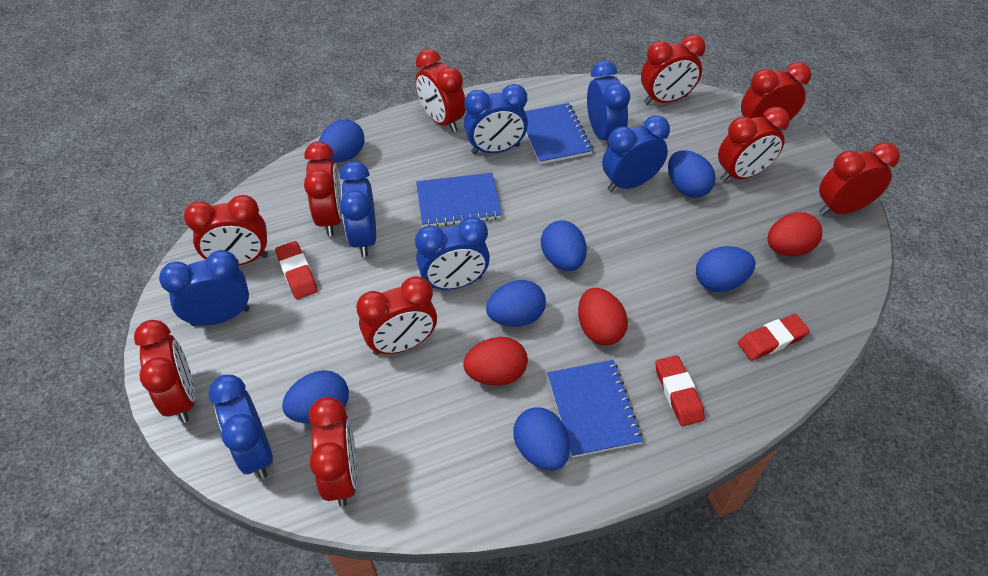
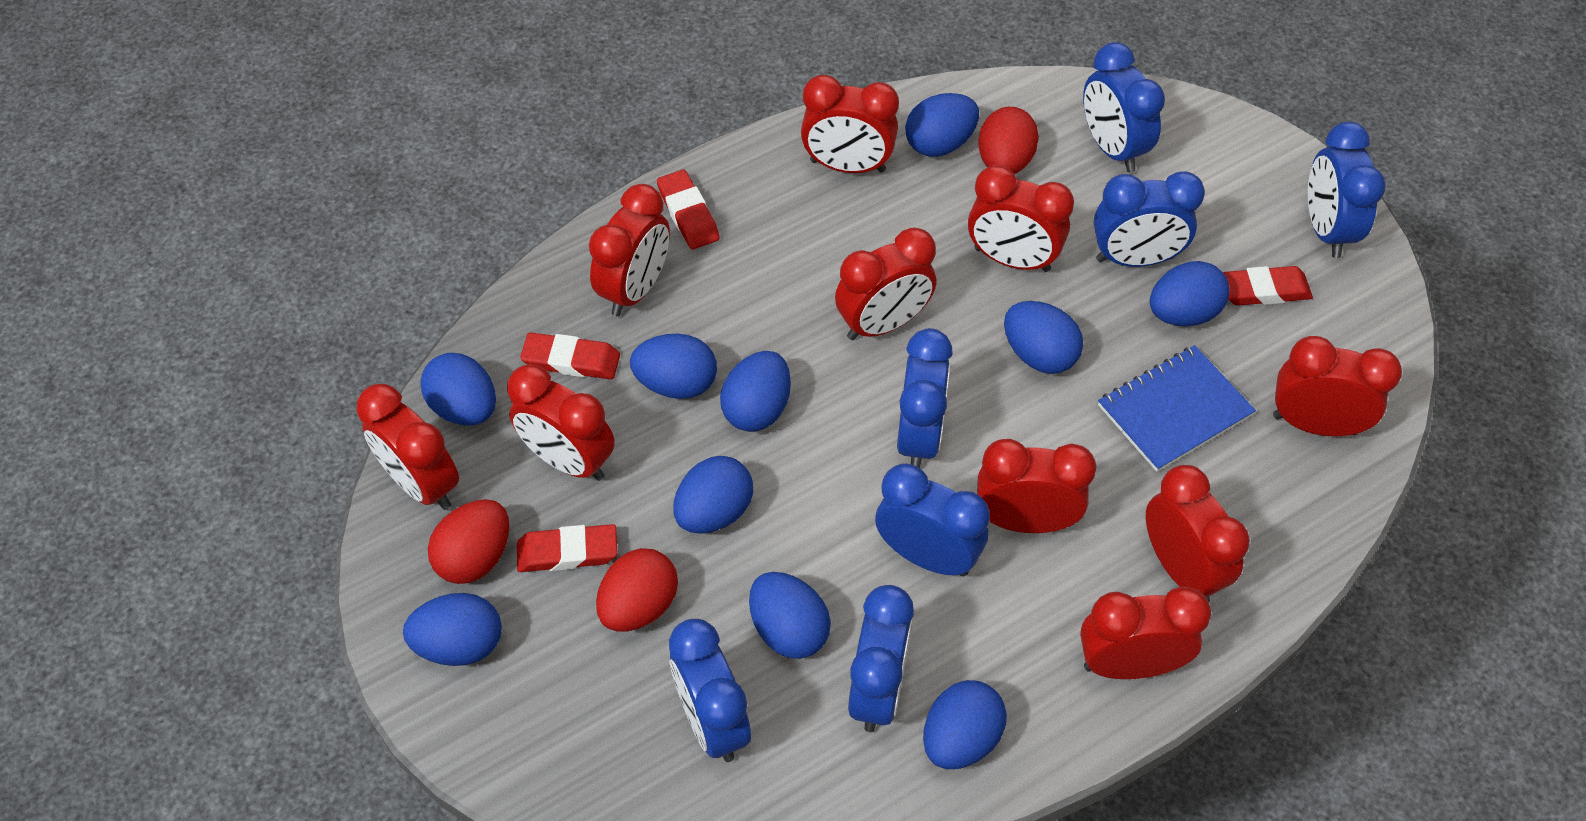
blue egg: [282,370,349,423] [319,120,364,163] [486,280,546,327] [514,407,570,471] [541,220,587,271] [668,150,716,198] [696,246,756,292] = 7 -> [403,593,502,666] [420,353,496,425] [630,334,717,399] [673,456,753,534] [720,351,791,432] [749,572,831,659] [905,93,979,157] [923,680,1007,769] [1004,301,1083,374] [1150,261,1230,327] = 10
blue notebook: [416,173,502,227] [525,103,593,164] [547,360,643,458] = 3 -> [1098,345,1256,472] = 1
red eraser: [275,241,318,299] [655,355,705,426] [738,314,810,361] = 3 -> [517,524,617,572] [520,332,620,379] [657,170,720,250] [1223,266,1313,306] = 4

